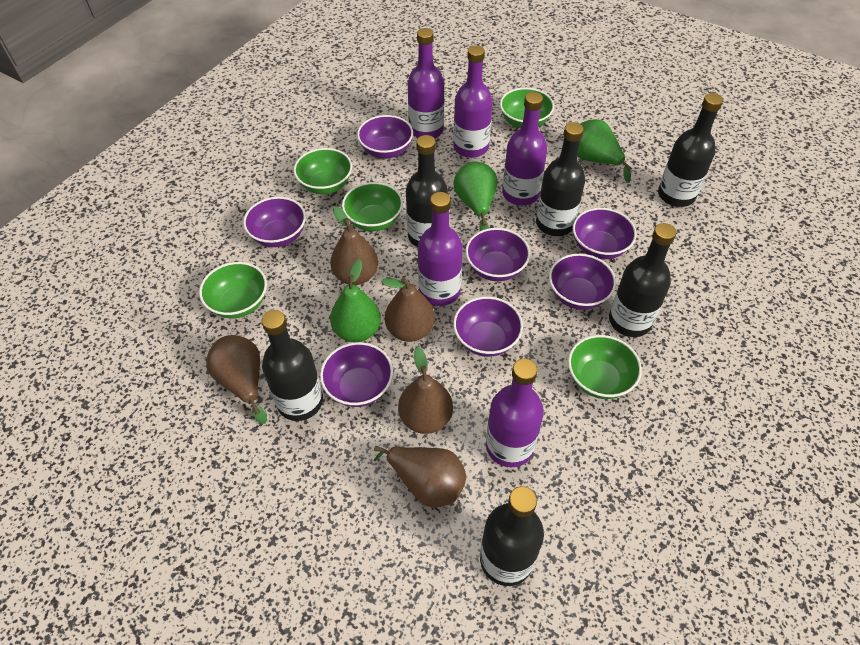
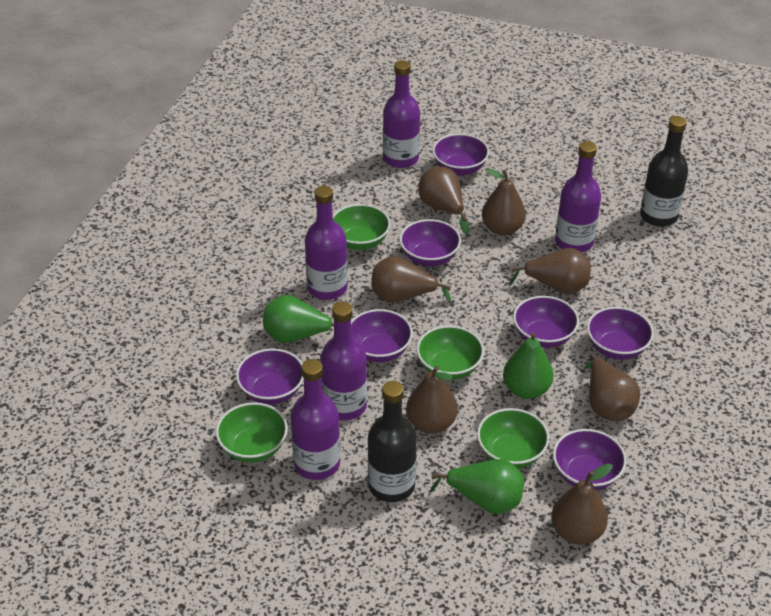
black bottle: [262,310,323,421] [406,135,448,247] [480,486,544,586] [536,122,585,236] [609,223,676,337] [658,93,723,207] = 6 -> [368,381,417,502] [640,116,688,227] = 2
brown pear: [206,335,267,424] [330,206,378,285] [374,446,466,507] [381,277,435,342] [398,347,453,434] = 5 -> [371,256,451,303] [406,366,458,434] [418,167,469,234] [482,169,526,235] [509,248,591,294] [551,463,613,545] [584,353,640,421] = 7
green bowl: [199,262,267,318] [294,148,352,194] [342,182,403,231] [500,88,554,129] [568,335,642,399] = 5 -> [216,402,288,463] [333,204,390,250] [417,326,484,380] [477,408,549,468] = 4

